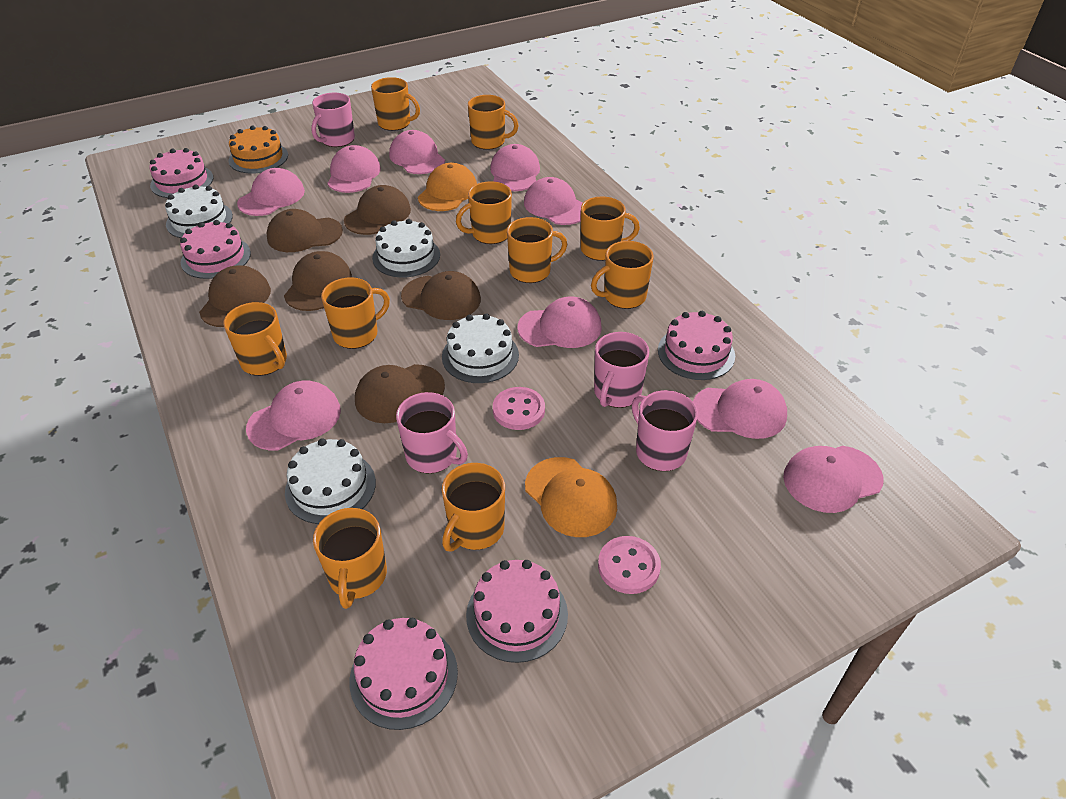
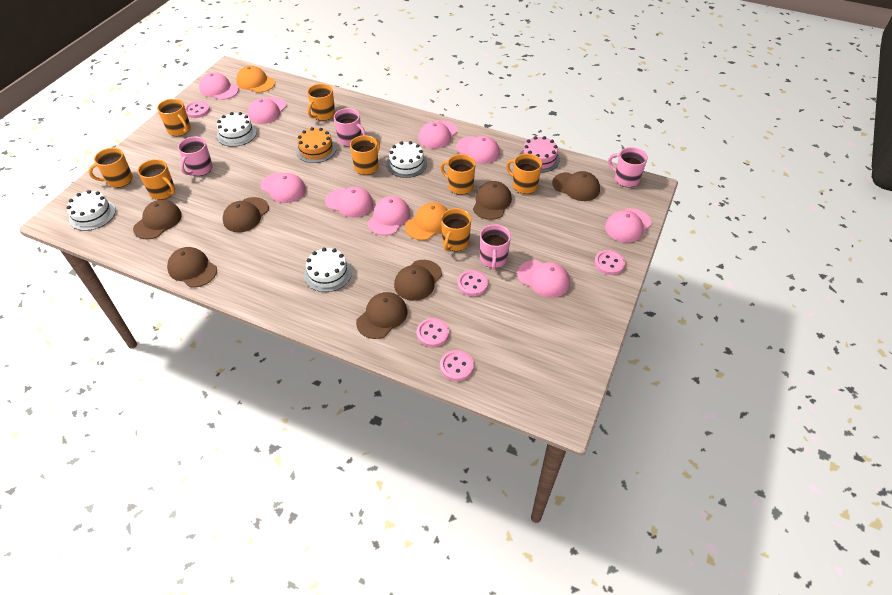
brown cap: [199,265,271,327] [266,209,343,252] [284,251,352,311] [344,185,411,235] [355,364,445,423] [401,271,481,320] = 6 -> [133,200,182,239] [167,247,217,288] [223,197,269,232] [356,292,407,339] [394,260,442,301] [473,181,512,220] [552,171,600,201] = 7
orange mug: [224,302,287,376] [313,508,387,609] [321,277,390,349] [371,77,420,131] [442,463,505,552] [456,181,512,244] [468,95,519,150] [507,217,567,283] [581,197,640,261] [591,241,654,309] = 10 -> [89,148,133,188] [138,159,175,200] [157,99,191,136] [307,84,335,121] [350,135,380,175] [440,154,476,195] [441,208,471,251] [506,154,542,194] = 8
pink button: [493,387,545,430] [598,536,661,594] = 2 -> [185,101,210,118] [417,318,449,347] [440,350,474,381] [457,270,488,296] [594,250,625,275] = 5
pink cake: [149,148,213,198] [180,220,251,279] [350,618,458,730] [466,560,568,663] [658,311,735,380] = 5 -> [520,136,560,172] = 1

